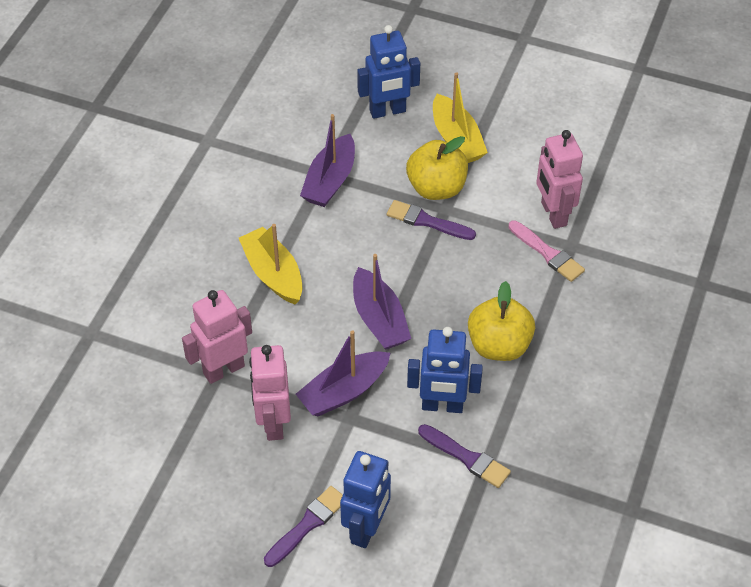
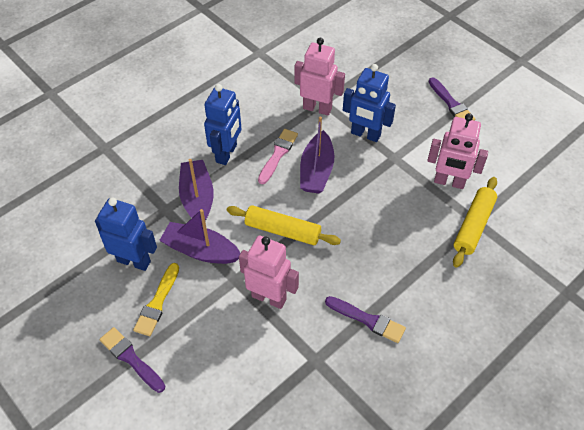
yellow apple: [406,136,468,200] [468,281,535,361] = 2 -> none = 0
yellow boat: [239,224,302,305] [433,72,488,163] = 2 -> none = 0
yellow brush: none = 0 -> [133,263,179,336] = 1
yellow rolling pin: none = 0 -> [227,205,341,245] [453,177,497,268] = 2

